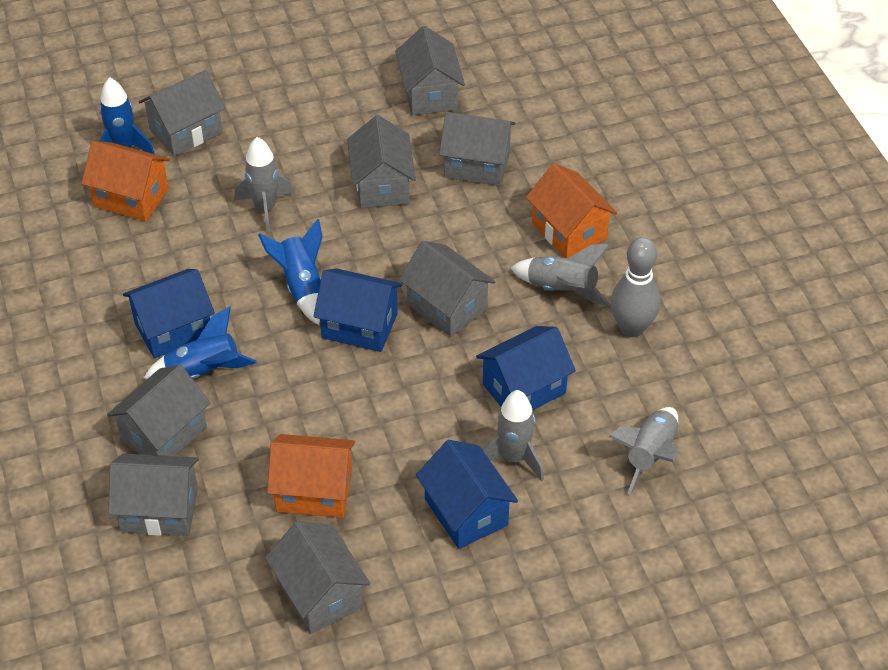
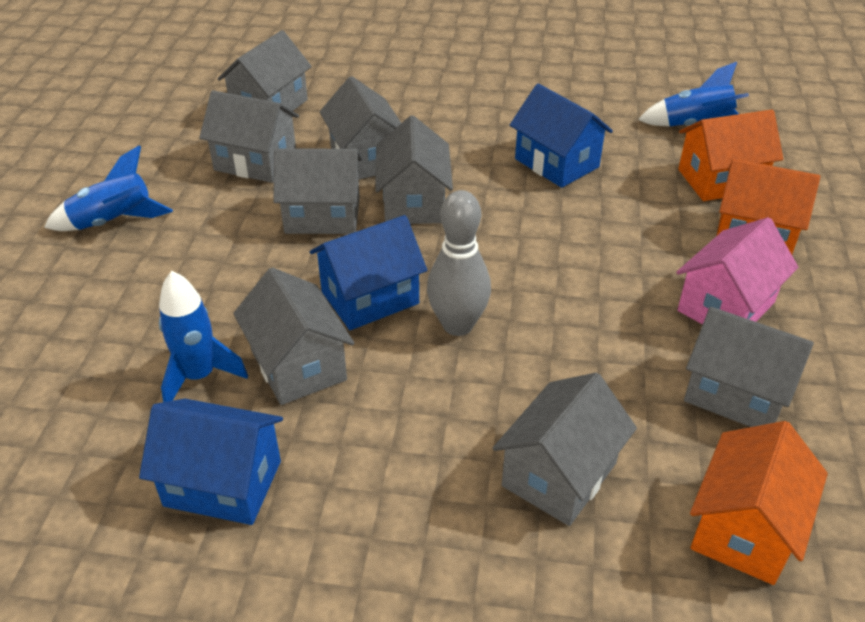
blue house: [123,269,215,358] [313,268,403,352] [416,440,518,549] [476,326,576,411] = 4 -> [139,399,283,525] [310,215,427,330] [510,84,613,188] = 3
grey rocket: [234,137,294,233] [483,390,544,481] [511,244,610,306] [608,407,678,495] = 4 -> none = 0
pink house: none = 0 -> [676,217,798,325] = 1

